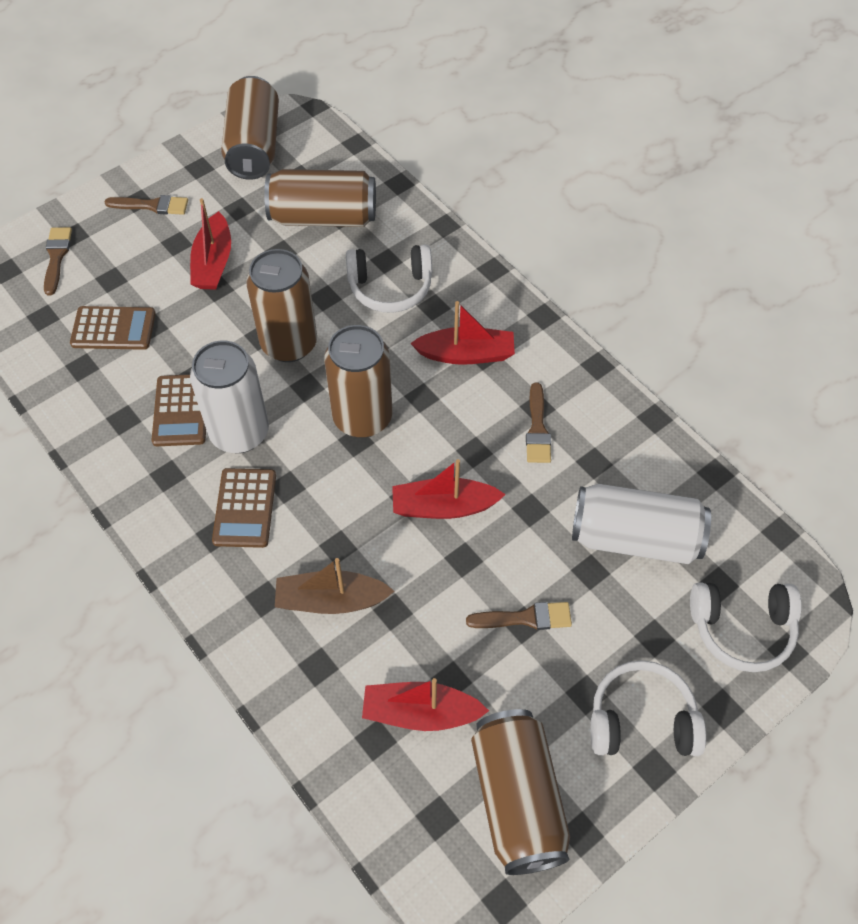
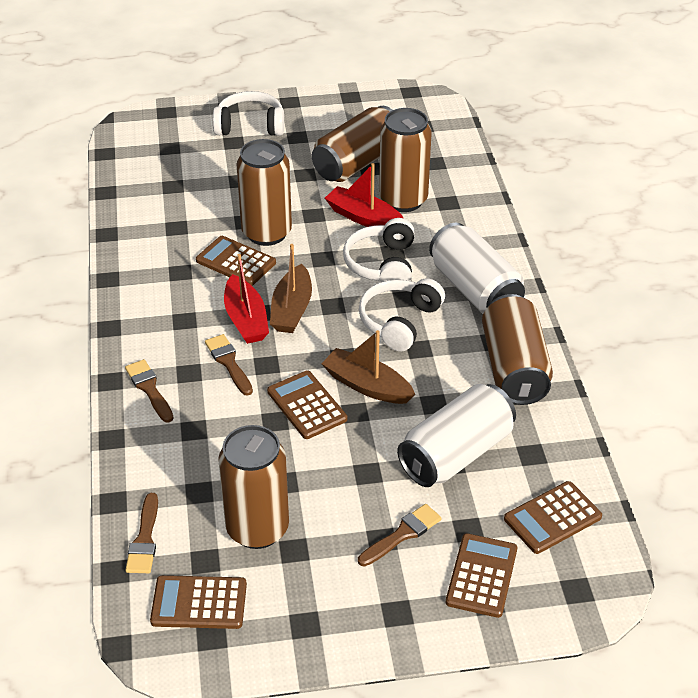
brown boat: [275,558,394,614] = 1 -> [270,244,312,333] [322,330,415,404] = 2
brown calculator: [70,306,156,350] [152,375,206,446] [212,468,276,548] = 3 -> [150,575,247,629] [196,236,276,286] [267,371,347,439] [446,533,517,618] [504,481,602,554] = 5
red boat: [190,198,231,290] [362,678,489,731] [392,459,506,519] [410,301,515,365] = 4 -> [224,254,269,344] [325,163,403,227] = 2

